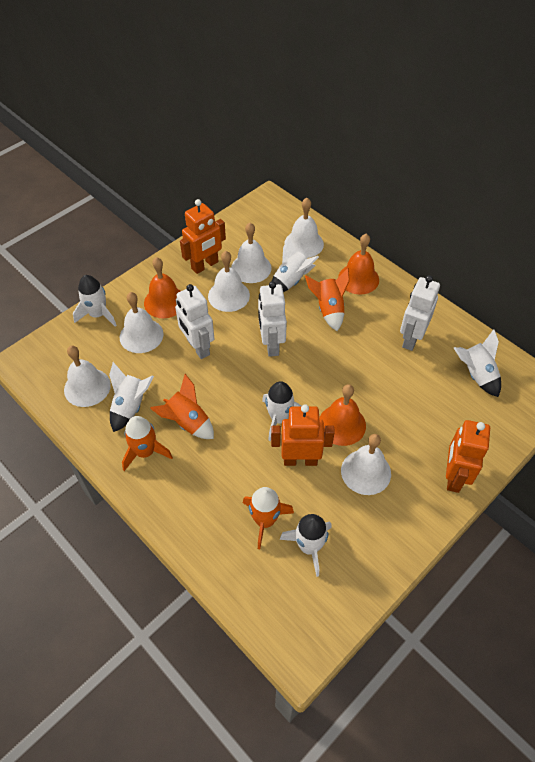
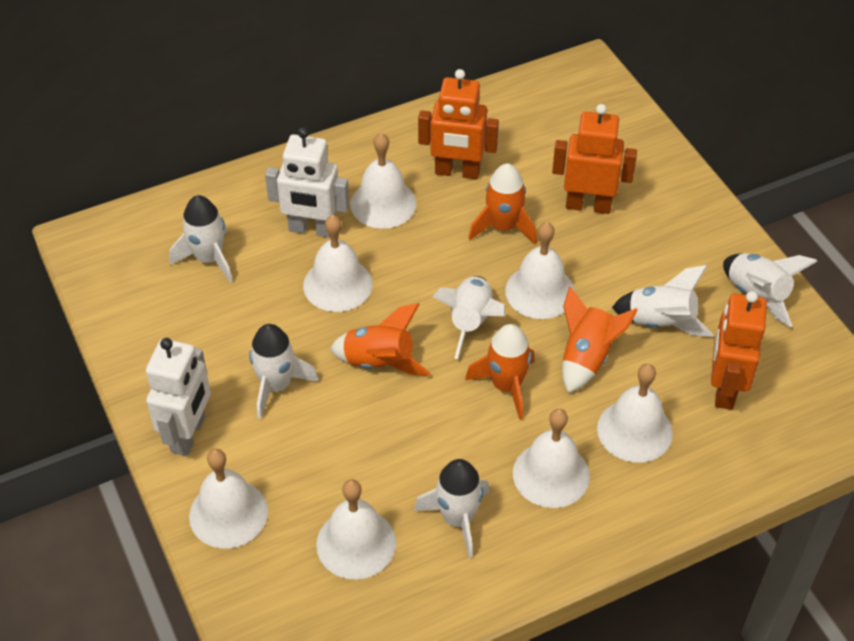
orange bell: [144,257,180,318] [319,384,366,446] [338,234,379,295] = 3 -> none = 0
white bell: [64,346,111,407] [120,292,163,353] [208,251,250,312] [231,223,272,283] [284,198,324,258] [341,434,391,495] = 6 -> [189,449,268,549] [303,215,373,312] [316,479,396,579] [350,133,417,229] [505,222,575,319] [513,409,590,508] [597,364,673,463] = 7
white robot: [175,284,215,359] [258,281,287,357] [400,275,440,351] = 3 -> [146,338,211,456] [265,127,349,238] = 2

